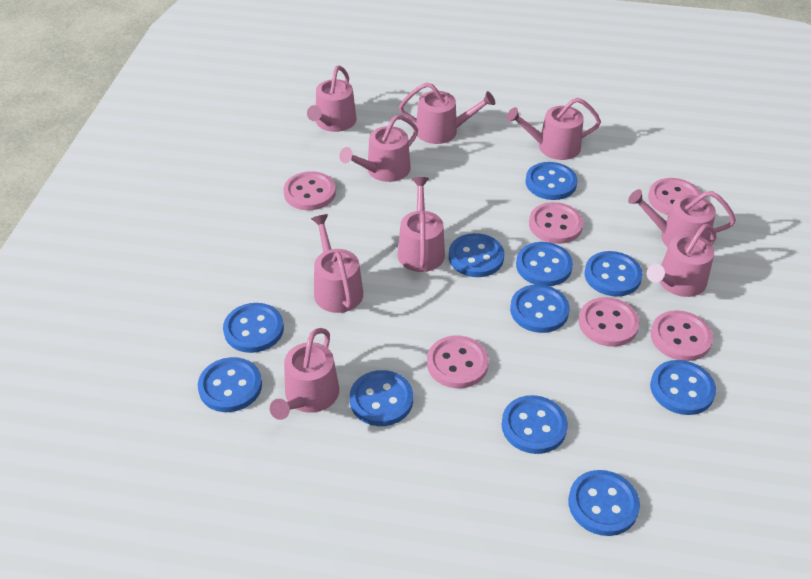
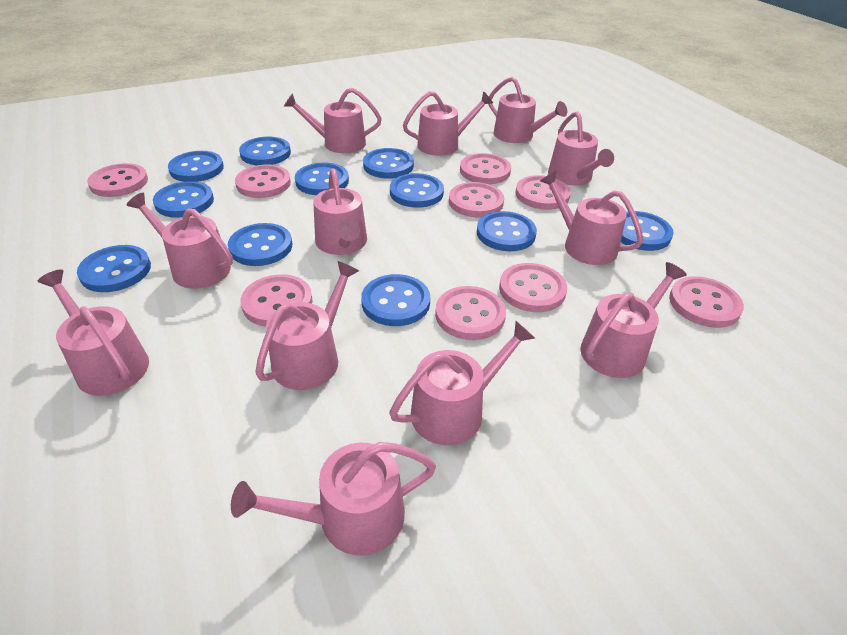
pink button: [284,171,336,210] [427,336,489,388] [529,202,583,244] [579,297,640,347] [648,178,701,216] [651,310,713,361] = 6 -> [87,163,148,197] [235,165,291,198] [241,274,313,327] [435,286,506,340] [449,182,504,218] [460,153,511,184] [499,263,567,312] [515,175,571,210] [669,276,744,328] = 9
pink watering can: [270,328,339,420] [307,66,356,132] [311,214,363,313] [339,115,418,182] [397,177,445,272] [399,83,495,144] [506,98,601,160] [628,189,736,247] [647,224,716,297] = 9 -> [38,270,149,396] [127,193,233,289] [231,442,436,555] [255,261,359,390] [284,88,382,153] [313,169,367,255] [389,321,535,445] [403,91,493,156] [488,77,567,143] [540,171,643,265] [548,111,614,186] [580,262,687,378] = 12

